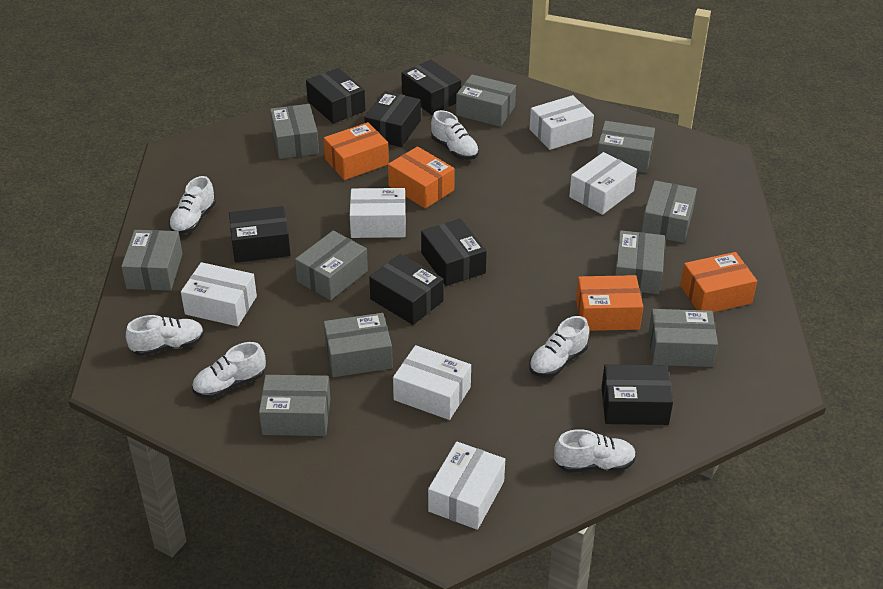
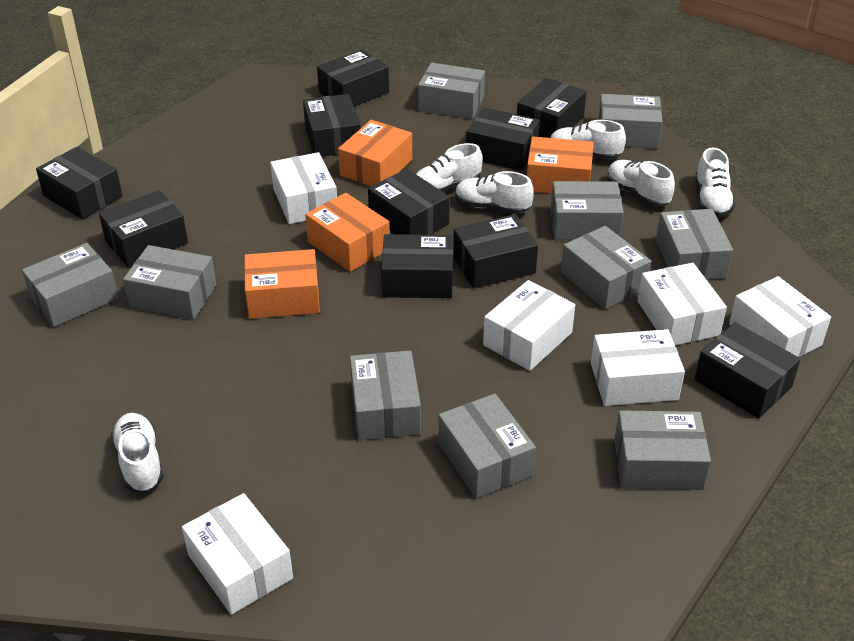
black box: [229,206,291,263] [306,68,365,124] [364,91,421,147] [369,254,444,325] [401,60,461,115] [421,218,487,286] [601,364,673,425] = 7 -> [36,147,123,219] [99,190,188,267] [303,94,361,157] [317,49,389,107] [368,169,450,235] [381,234,453,298] [453,214,538,288] [466,107,540,171] [517,78,587,138] [695,322,801,418] = 10

